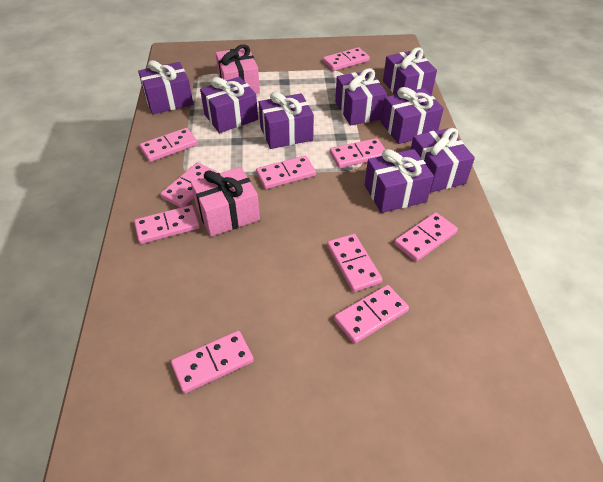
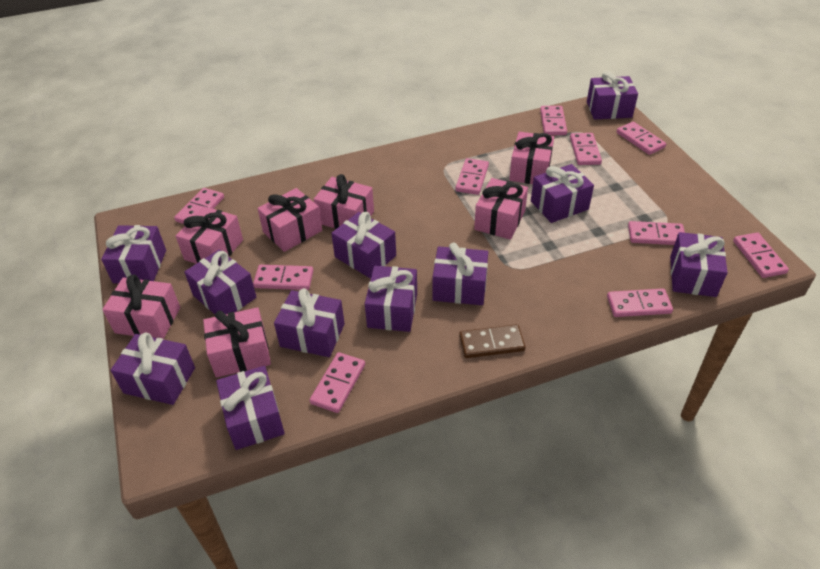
brown domino: none = 0 -> [459,324,526,358] = 1
pink gift: [191,167,260,237] [216,45,260,94] = 2 -> [102,274,180,339] [176,206,243,264] [203,307,271,377] [258,188,322,252] [313,174,374,229] [474,178,528,240] [509,132,554,184] = 7
purple gift: [138,60,193,114] [200,77,258,133] [259,92,314,149] [335,68,387,126] [365,149,434,213] [381,87,444,144] [383,47,437,95] [411,128,475,193] = 8 -> [101,225,166,284] [111,332,195,405] [184,250,256,314] [216,366,285,450] [274,288,345,357] [331,212,396,278] [365,266,417,332] [433,243,488,305] [531,164,594,223] [587,71,638,120] [670,232,728,297] = 11

